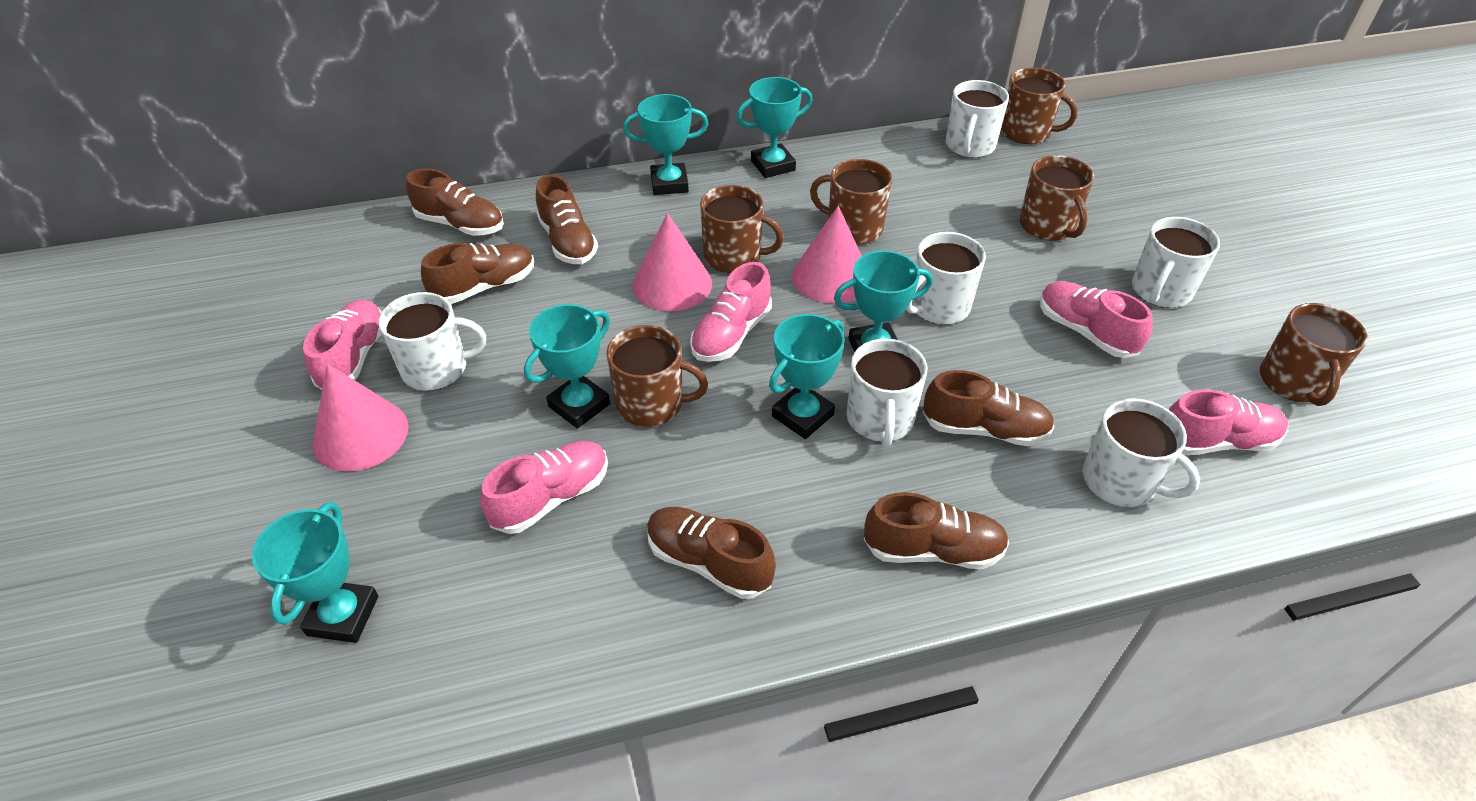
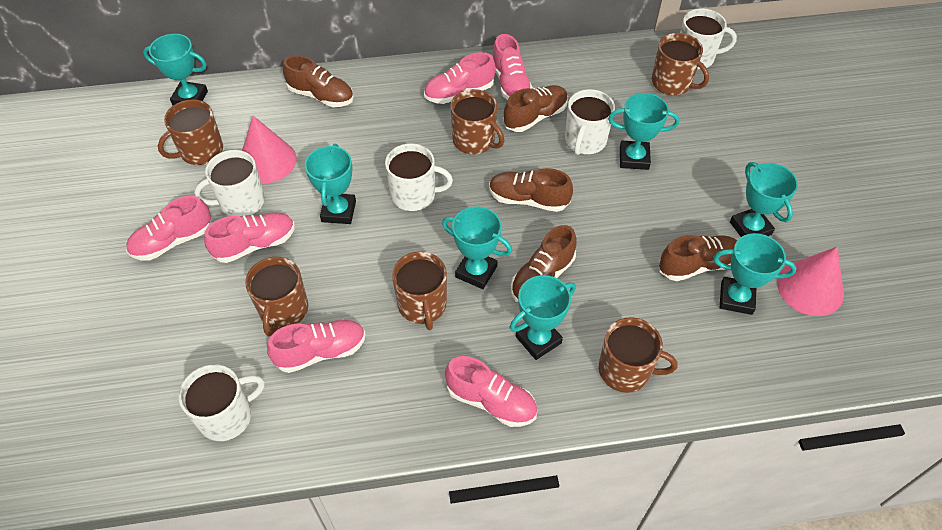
brown shoe: [406,169,504,236] [421,243,534,304] [536,174,598,264] [647,507,776,599] [864,492,1009,569] [923,370,1055,446] = 6 -> [283,55,354,107] [489,168,573,212] [503,85,568,132] [511,225,576,302] [659,235,737,281] = 5
pink cone: [312,364,409,472] [633,213,712,311] [792,206,862,304] = 3 -> [242,116,297,184] [777,247,844,316] = 2
pink shoe: [303,299,382,390] [480,441,608,534] [690,262,772,362] [1040,281,1153,358] [1168,389,1288,455] = 5 -> [126,196,211,260] [204,212,295,263] [267,320,366,373] [424,52,496,104] [445,356,537,427] [492,34,533,100] = 6
turquoise trophy: [252,502,378,643] [524,304,610,429] [623,94,708,195] [736,77,813,178] [769,314,845,439] [834,250,933,352] = 6 -> [143,34,208,106] [305,144,356,224] [442,206,512,289] [510,275,576,360] [608,93,679,170] [713,233,797,315] [730,162,798,237] = 7
white mug: [379,292,486,391] [847,339,927,447] [906,232,986,324] [946,80,1009,158] [1083,398,1200,507] [1132,217,1220,308] = 6 -> [179,364,265,441] [194,150,265,217] [385,143,453,211] [565,89,615,155] [680,8,737,70] = 5

